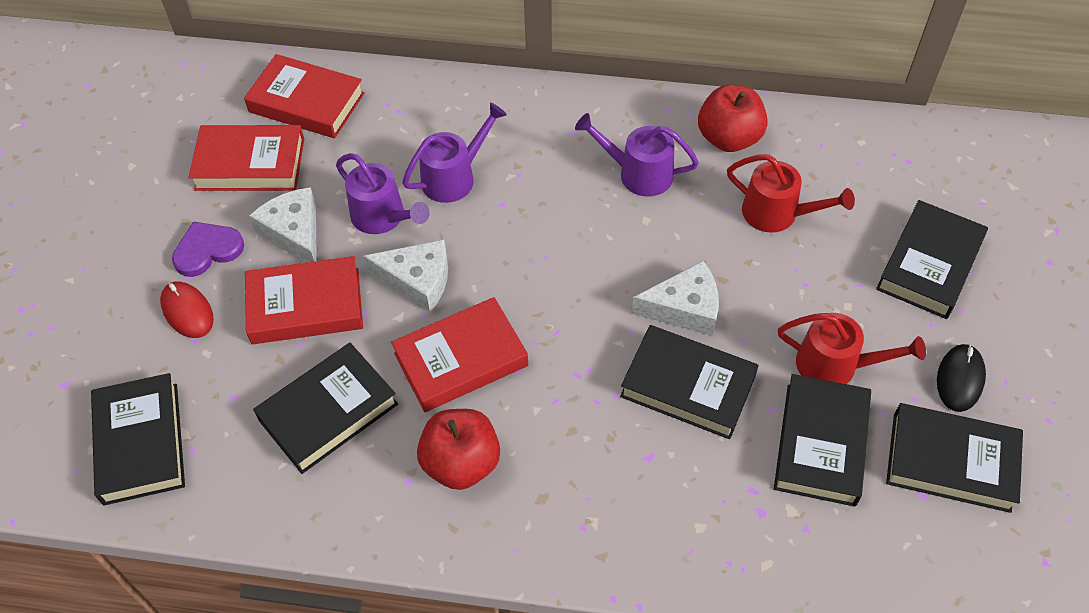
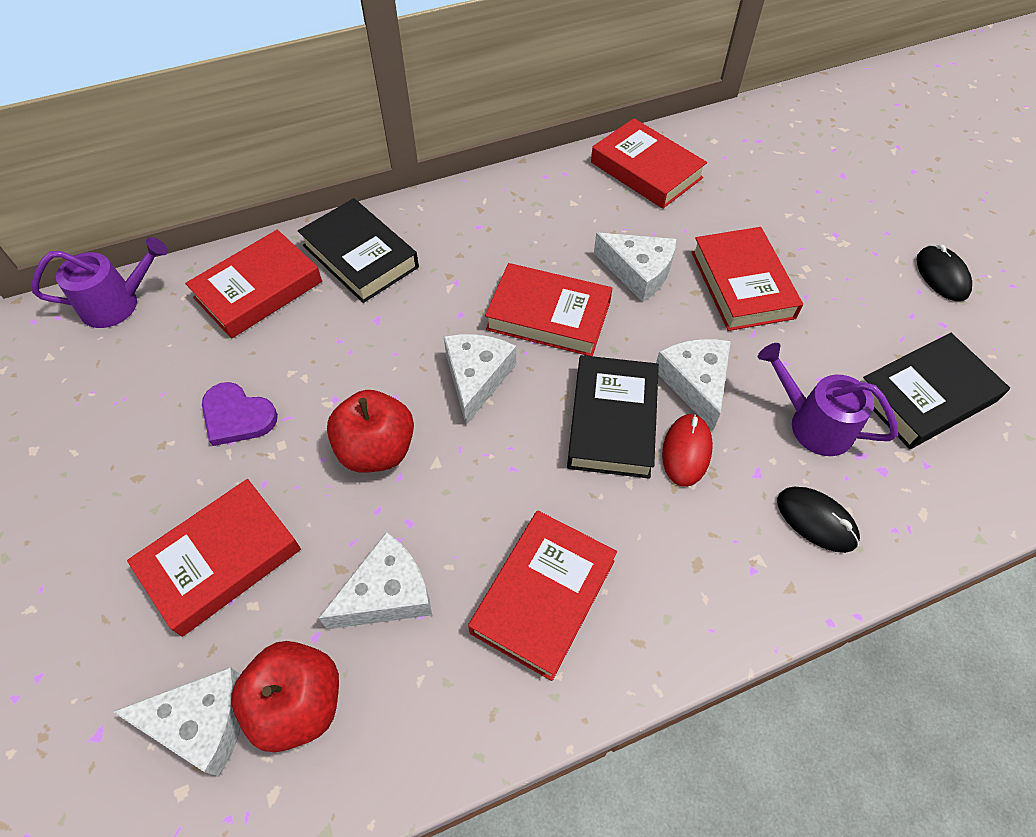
black book: [91,373,185,505] [253,343,398,474] [620,325,759,439] [774,374,871,507] [876,200,988,319] [886,403,1023,513] = 6 -> [298,198,419,303] [567,355,659,479] [863,333,1010,449] = 3
black mouse: [937,344,986,412] = 1 -> [777,487,860,553] [917,245,972,301] = 2
purple watering can: [336,153,430,234] [402,103,507,203] [575,113,699,197] = 3 -> [32,237,168,328] [758,343,898,456] = 2
red book: [189,125,304,191] [244,54,365,138] [245,256,363,344] [391,297,528,412] = 4 -> [127,479,301,637] [185,230,322,339] [468,510,617,681] [485,263,613,356] [591,118,707,209] [691,227,803,331] = 6
red watering can: [727,154,855,233] [778,313,926,384] = 2 -> none = 0
white cheese: [249,187,317,263] [363,240,448,312] [632,261,719,336] = 3 -> [112,667,241,777] [318,532,432,629] [444,334,516,425] [594,233,676,302] [656,339,731,430] = 5

